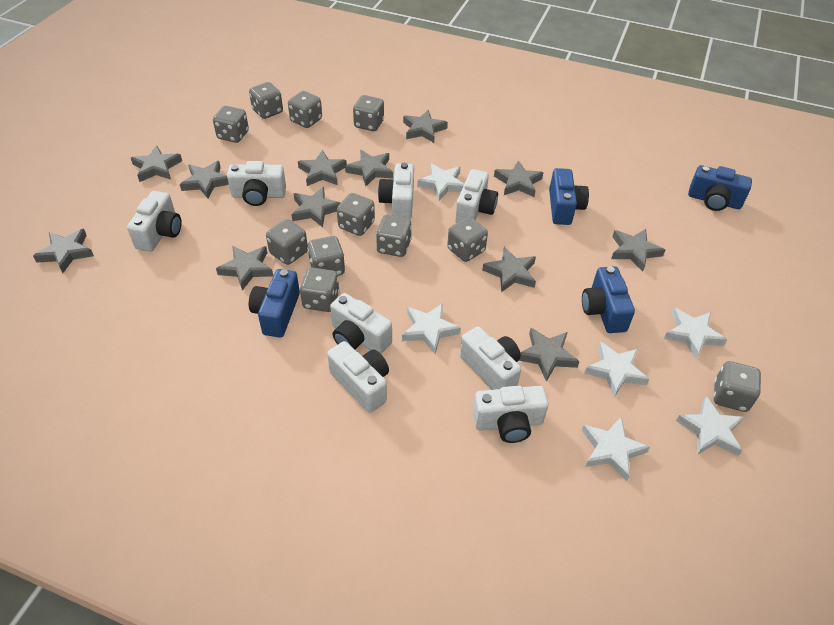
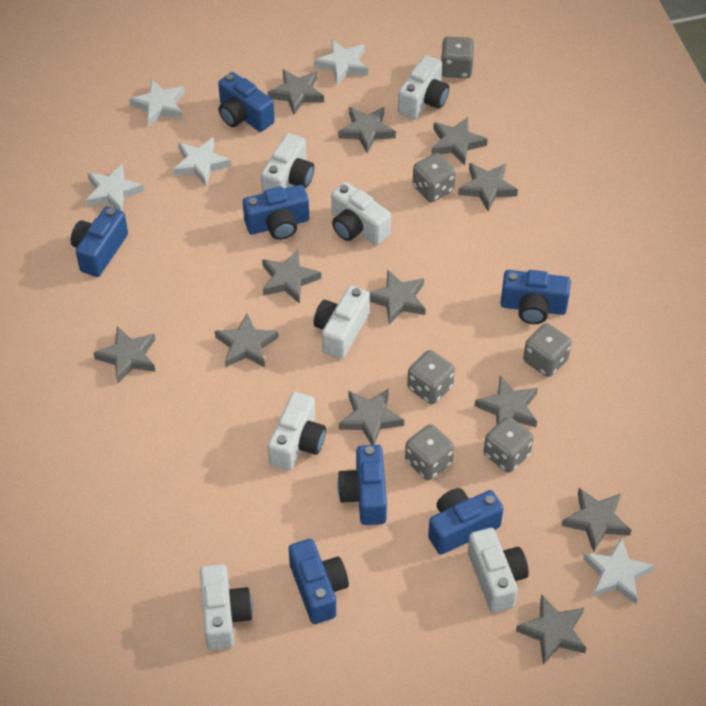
blue camera: [249,269,300,338] [549,168,589,225] [582,266,635,333] [688,165,752,211] = 4 -> [71,206,128,277] [218,72,275,132] [243,185,309,240] [289,539,349,624] [337,445,387,525] [428,488,504,554] [501,270,571,324] = 7
grey dice: [213,106,249,143] [249,82,283,119] [266,219,308,265] [288,91,322,128] [300,267,340,312] [307,236,345,276] [337,193,375,236] [353,95,384,131] [376,215,412,257] [447,217,488,262] [713,361,761,412] = 11 -> [405,424,454,480] [407,350,455,404] [413,153,456,202] [441,37,475,78] [484,417,534,473] [523,323,572,377] = 6
white camera: [127,191,182,251] [227,161,286,206] [327,341,389,413] [330,293,392,354] [378,163,414,219] [455,169,498,223] [460,326,521,390] [473,386,548,443] = 8 -> [200,564,253,650] [261,133,314,194] [268,392,326,471] [314,285,370,359] [331,182,391,245] [398,55,449,120] [468,528,529,613] = 7
white star: [402,303,461,354] [417,163,464,201] [582,417,650,481] [584,341,649,397] [664,308,727,359] [676,396,744,456] = 6 -> [86,163,144,211] [129,79,185,127] [173,137,231,186] [314,40,368,85] [583,537,654,604] = 5

